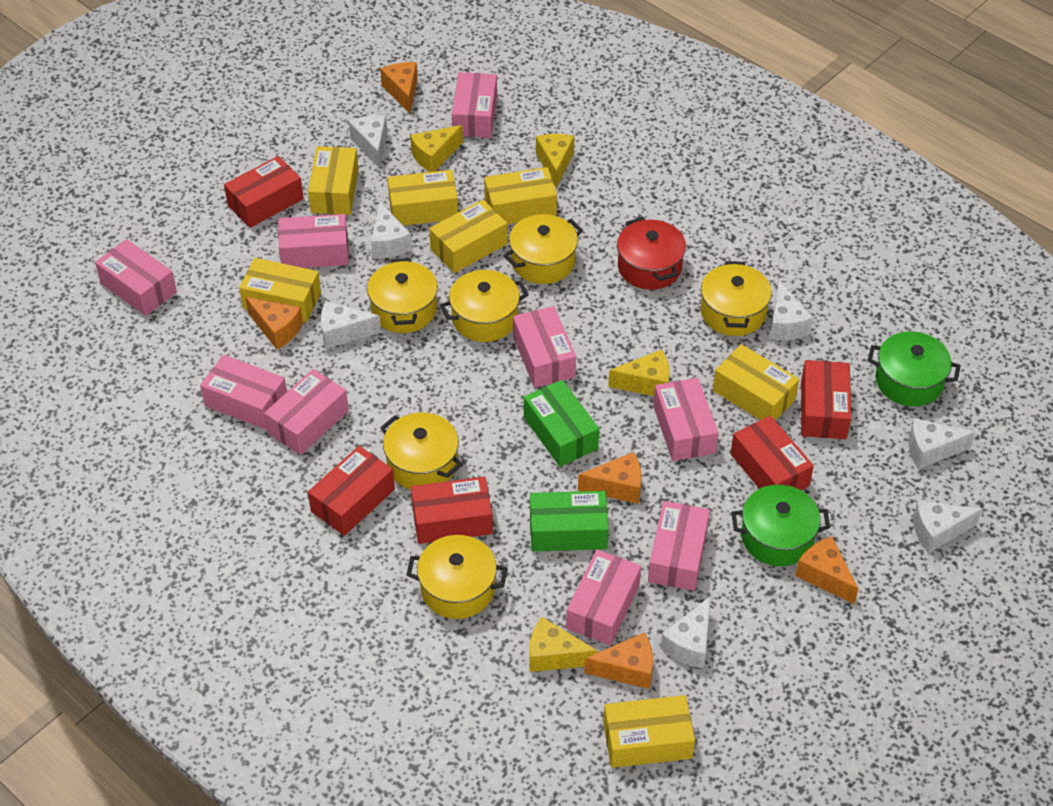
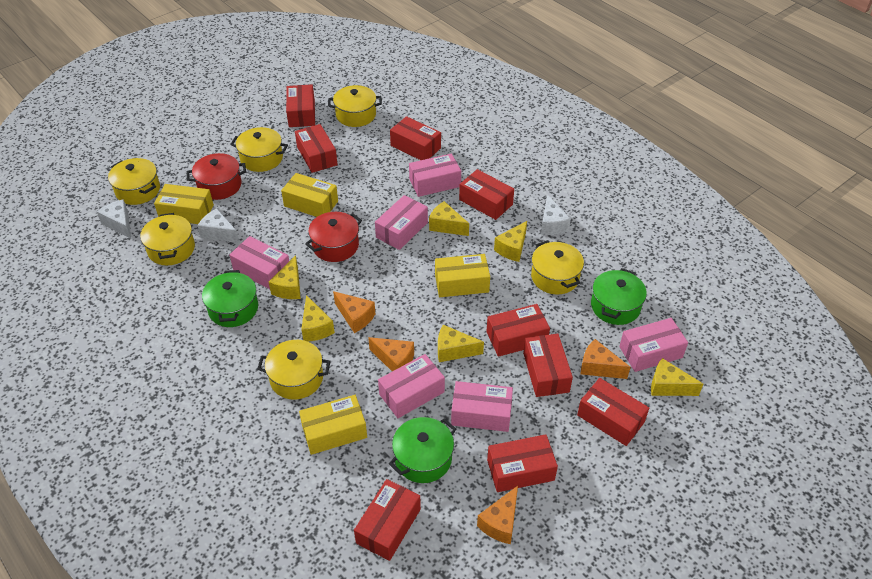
green box: [524,380,599,467] [530,491,609,551] = 2 -> none = 0
green pot: [732,485,830,566] [868,332,961,406] = 2 -> [202,270,258,327] [389,417,456,483] [591,268,647,325] = 3
orange cheese: [245,297,303,349] [380,62,418,114] [578,452,641,504] [584,632,653,689] [795,537,858,604] = 5 -> [333,291,375,333] [368,337,414,371] [477,486,518,544] [580,339,631,379] = 4
pink box: [95,239,177,316] [200,355,287,430] [264,369,349,455] [278,214,349,268] [452,72,497,138] [513,306,576,387] [566,550,641,645] [648,501,710,591] [653,378,718,461] = 9 -> [229,236,289,289] [375,195,428,250] [378,354,445,418] [409,153,461,197] [451,381,513,432] [619,318,688,372] = 6
red box: [224,156,304,228] [308,446,395,536] [411,477,493,544] [730,416,814,490] [801,360,851,439] = 5 -> [286,84,315,127] [295,124,338,173] [354,479,421,561] [390,116,441,160] [459,169,514,220] [486,304,550,357] [487,434,558,492] [523,334,573,397] [577,378,649,446] = 9
red pot: [617,217,686,290] = 1 -> [187,153,246,200] [305,212,362,262] = 2
white cheese: [321,301,381,349] [349,115,387,169] [371,201,412,258] [660,597,710,668] [770,281,813,340] [909,418,976,469] [913,500,982,553] = 7 -> [97,199,131,238] [197,208,240,243] [541,195,571,235] = 3
yellow box: [239,258,321,322] [308,146,359,215] [387,170,458,226] [429,200,508,273] [484,167,557,224] [603,695,695,768] [713,344,799,421] = 7 -> [154,184,214,224] [281,173,338,217] [299,395,367,455] [435,254,490,297] = 4
yellow cheese: [410,125,463,172] [529,617,597,672] [536,134,574,188] [608,349,669,396] = 4 -> [269,255,301,299] [301,295,335,342] [429,201,469,236] [438,325,484,362] [494,221,527,262] [651,358,703,396] = 6

